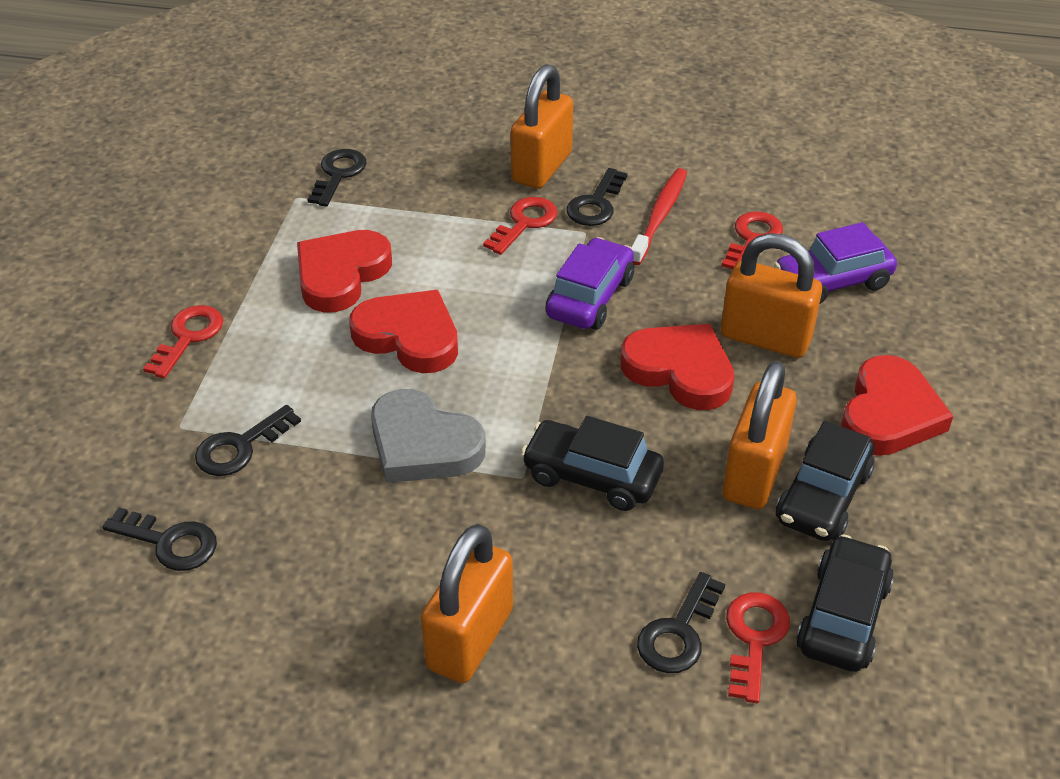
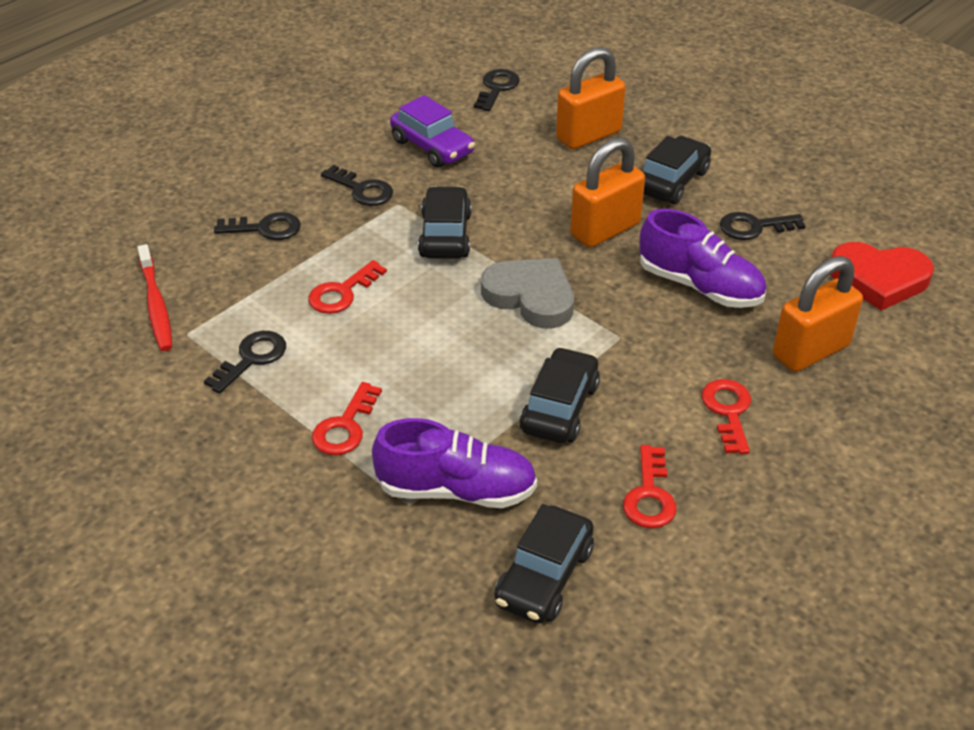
black car: [521,416,664,511] [776,421,875,541] [796,534,894,672] = 3 -> [418,186,472,259] [494,504,594,624] [519,347,600,443] [642,136,711,204] = 4
orange padlock: [421,524,513,683] [511,64,573,189] [721,233,822,358] [722,361,797,509] = 4 -> [556,47,626,149] [570,138,645,248] [773,256,863,372] = 3
purple car: [545,237,634,330] [774,222,897,304] = 2 -> [390,95,475,168] = 1
purple shoe: none = 0 -> [372,418,537,508] [639,209,766,308] = 2
red heart: [297,230,392,312] [349,290,458,373] [621,324,734,410] [841,355,953,456] = 4 -> [831,242,934,311] = 1

